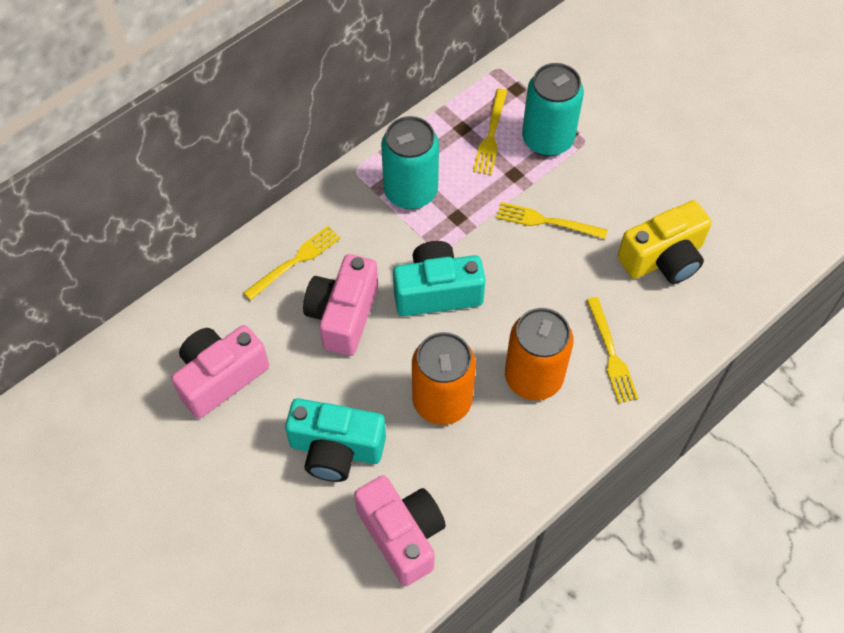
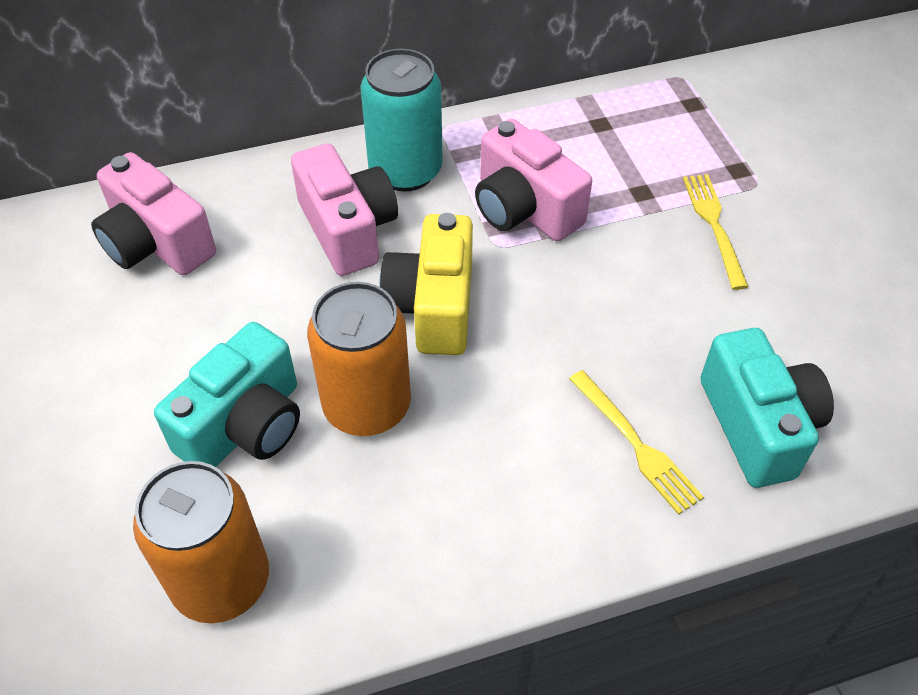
turquoise can: [381,116,439,209] [522,63,584,156] = 2 -> [360,49,442,191] = 1
yellow fork: [243,226,340,300] [473,89,507,175] [496,202,608,239] [587,297,638,404] = 4 -> [569,370,704,515] [683,174,748,290] = 2

